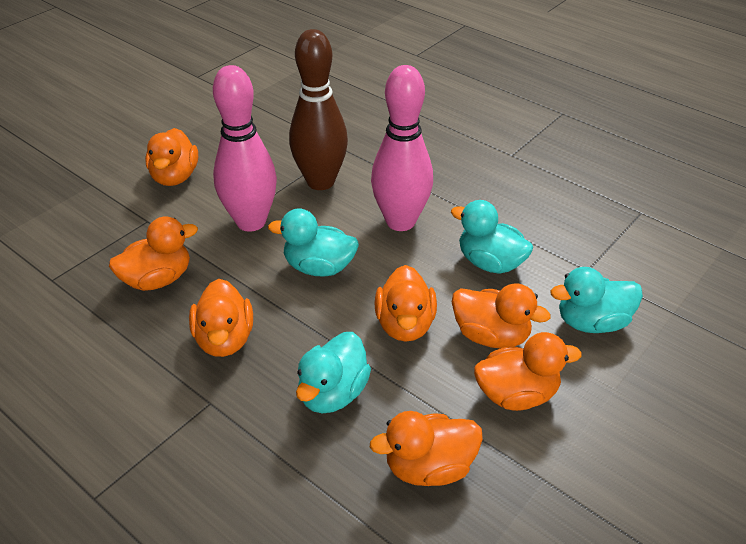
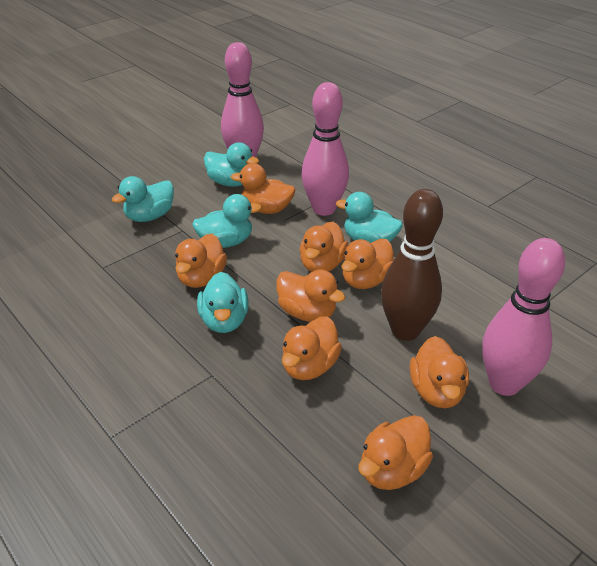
orange duck: [109,216,198,291] [145,128,198,186] [189,279,253,357] [370,411,483,486] [374,265,437,342] [452,284,551,348] [474,332,582,411] = 7 -> [175,234,227,288] [231,163,295,214] [276,269,345,322] [282,316,342,380] [300,222,348,272] [342,239,394,289] [358,415,433,490] [410,336,469,408] = 8
pink bowling pin: [213,65,277,232] [371,65,433,231] = 2 -> [221,42,264,157] [302,82,349,216] [482,238,565,396] = 3
turquoise duck: [268,209,359,277] [296,332,371,413] [451,200,533,274] [551,267,643,333] = 4 -> [112,176,174,222] [192,194,262,248] [197,272,249,333] [204,142,259,187] [336,192,403,243] = 5

